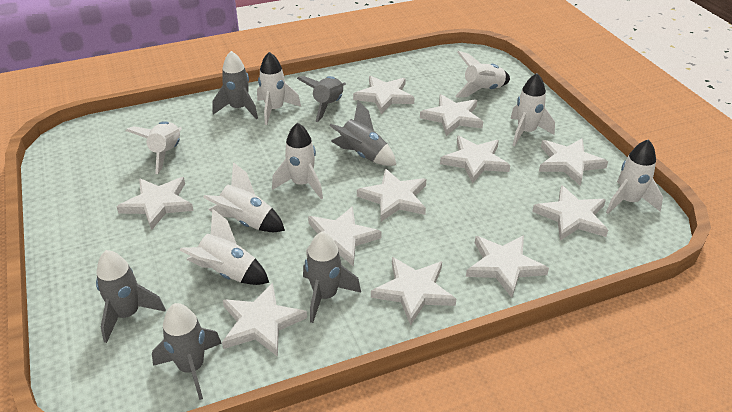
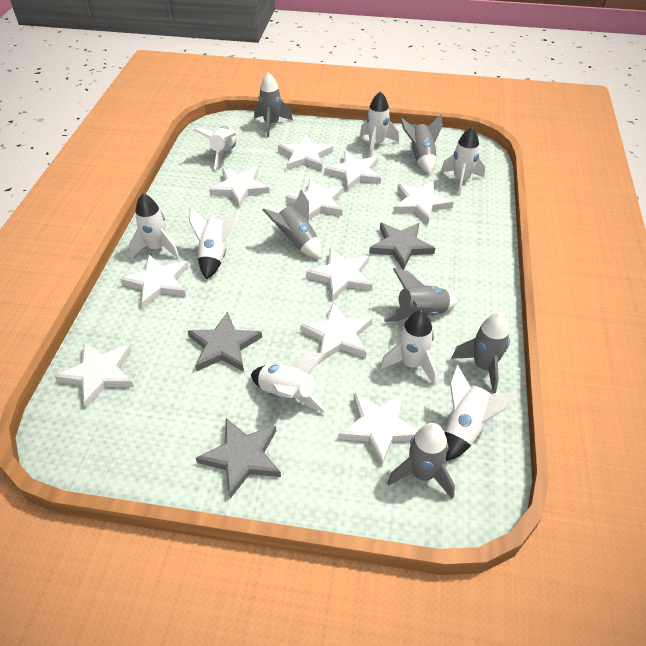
grey star: none = 0 -> [188,311,262,372] [196,418,281,498] [369,223,435,270] = 3
white star: [117,177,194,231] [222,283,307,357] [306,206,381,267] [353,76,414,114] [357,169,426,222] [371,257,456,326] [420,94,483,136] [440,136,510,183] [466,235,549,298] [532,185,608,240] [539,138,608,186] = 11 -> [54,342,134,408] [120,255,189,308] [209,167,269,208] [278,135,333,170] [286,179,344,220] [300,303,373,362] [306,248,373,301] [325,151,381,191] [338,393,418,466] [393,181,454,224] = 10

